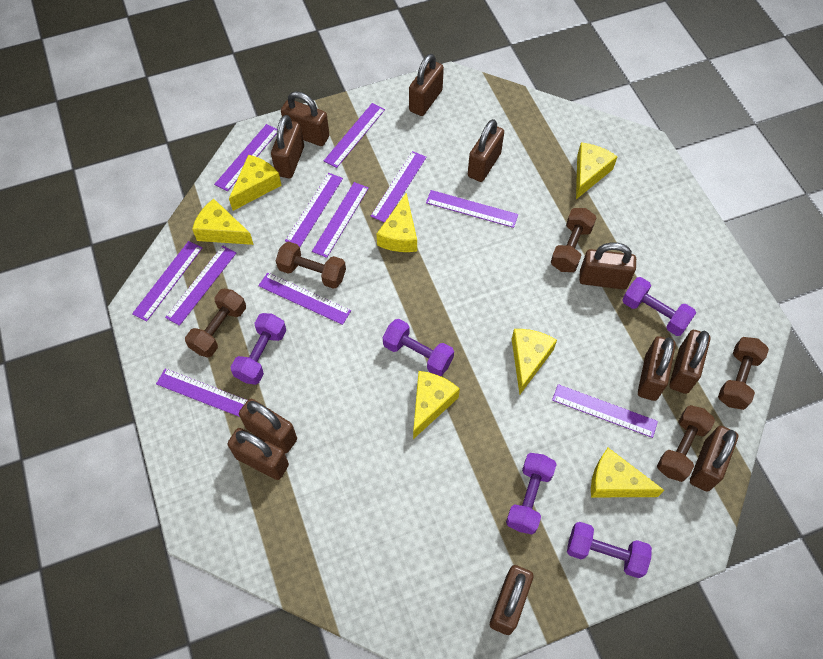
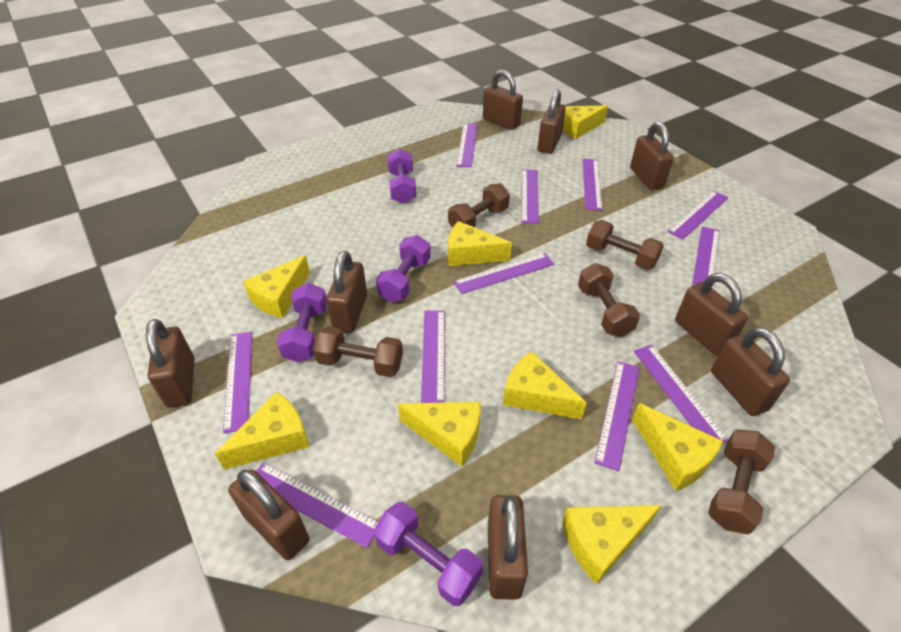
brown padlock: [228,428,289,480] [239,399,297,454] [271,115,304,178] [281,91,330,146] [409,54,444,116] [468,119,504,182] [490,565,534,635] [579,242,636,290] [638,336,676,401] [669,330,710,394] [690,426,738,492] = 11 -> [146,319,194,408] [228,469,310,560] [326,251,367,333] [483,70,523,130] [488,495,528,600] [537,89,566,154] [630,121,674,190] [675,273,748,356] [711,327,790,416] = 9
purple dumbbell: [231,313,286,385] [383,319,454,376] [506,453,557,535] [567,522,652,578] [622,277,696,336] = 5 -> [277,283,327,362] [373,502,483,606] [376,235,431,302] [388,149,416,204] = 4
yellow cheese: [192,199,254,245] [229,155,282,211] [377,193,417,252] [413,371,460,439] [512,329,557,395] [576,143,618,199] [591,448,664,497] = 7 -> [215,392,310,470] [243,255,310,318] [398,402,481,467] [448,221,512,266] [503,351,587,420] [562,505,661,584] [563,105,608,139] [632,403,723,491] = 8

